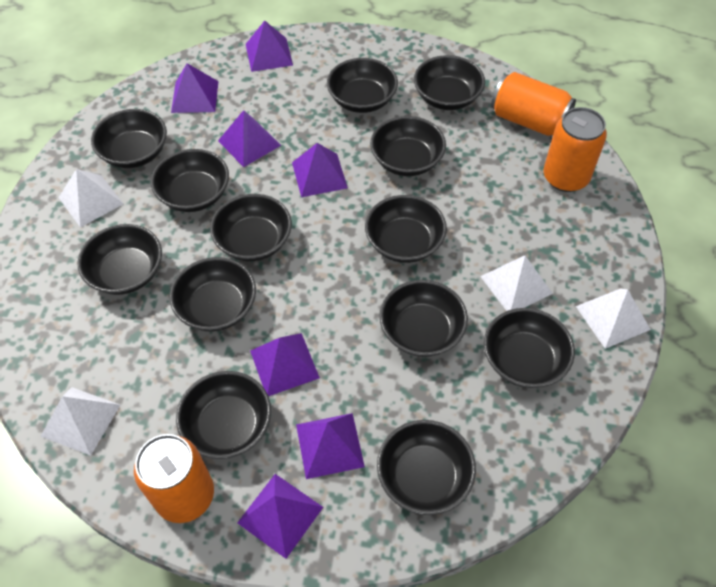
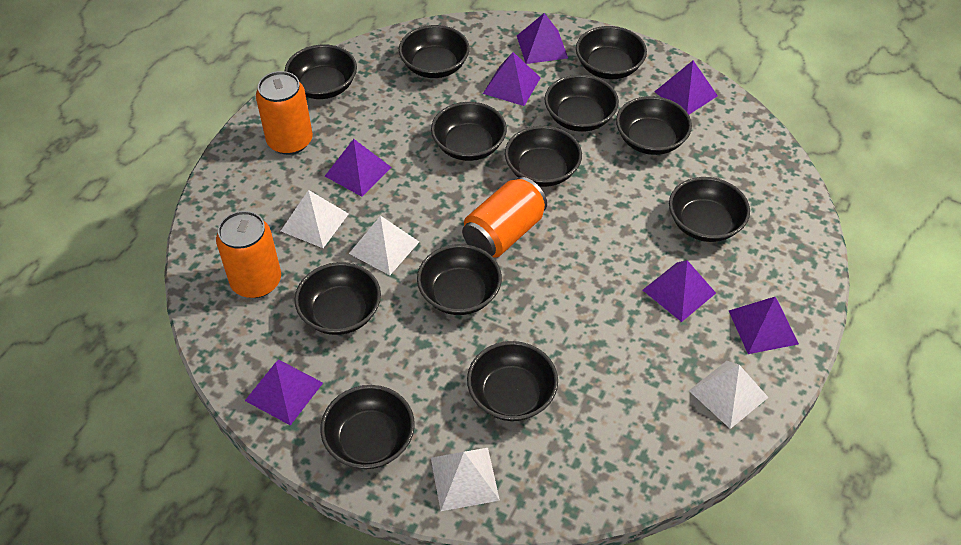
black bowl: [77,224,162,295] [91,109,167,168] [151,149,229,212] [170,257,256,332] [176,371,271,459] [210,194,292,261] [327,58,398,113] [365,195,447,263] [370,116,446,176] [377,420,476,515] [380,280,468,357] [414,55,485,110] [484,308,575,388] = 13 -> [285,44,357,99] [294,262,381,335] [320,385,415,469] [399,25,470,78] [417,244,502,315] [431,102,507,161] [467,341,558,421] [505,126,582,187] [545,75,619,132] [576,26,647,79] [616,96,692,155] [669,177,750,242] = 12

